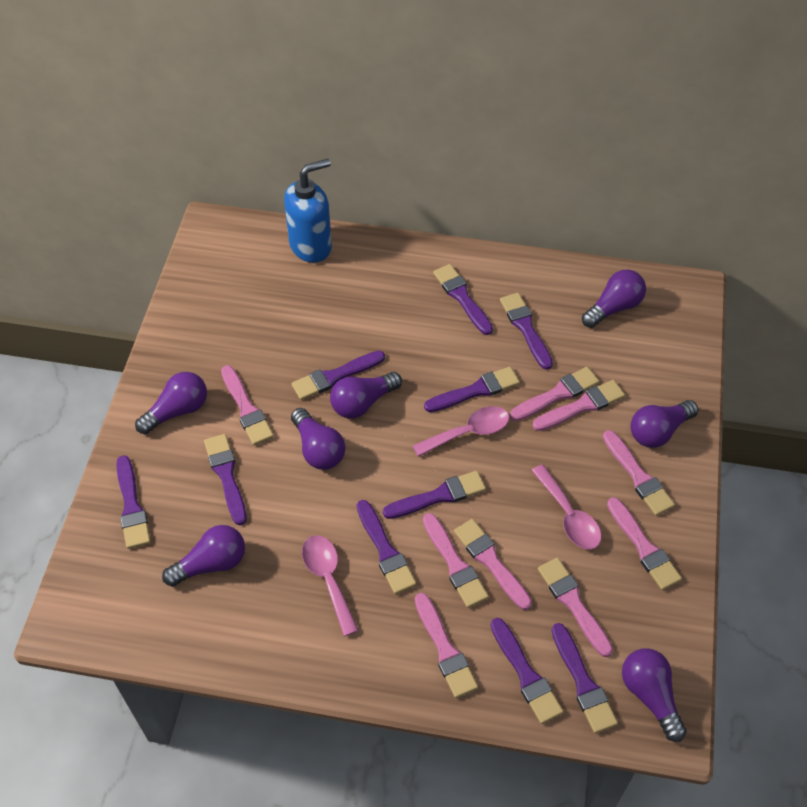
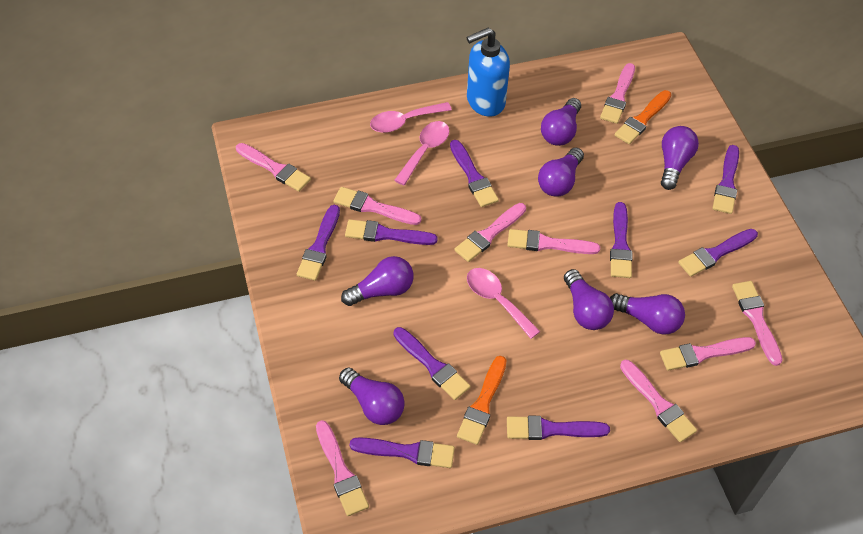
orange brush: none = 0 -> [457,356,506,445] [615,90,671,144] = 2
purple brush: [116,455,151,549] [204,434,247,525] [292,351,385,400] [357,500,417,594] [383,471,486,519] [424,367,520,412] [433,264,493,335] [490,618,563,724] [500,293,553,370] [552,623,618,733] = 10 -> [297,205,340,281] [345,219,438,245] [350,437,455,468] [394,327,470,400] [450,140,499,207] [507,416,610,440] [610,202,633,278] [678,229,758,277] [713,145,739,214] = 9

